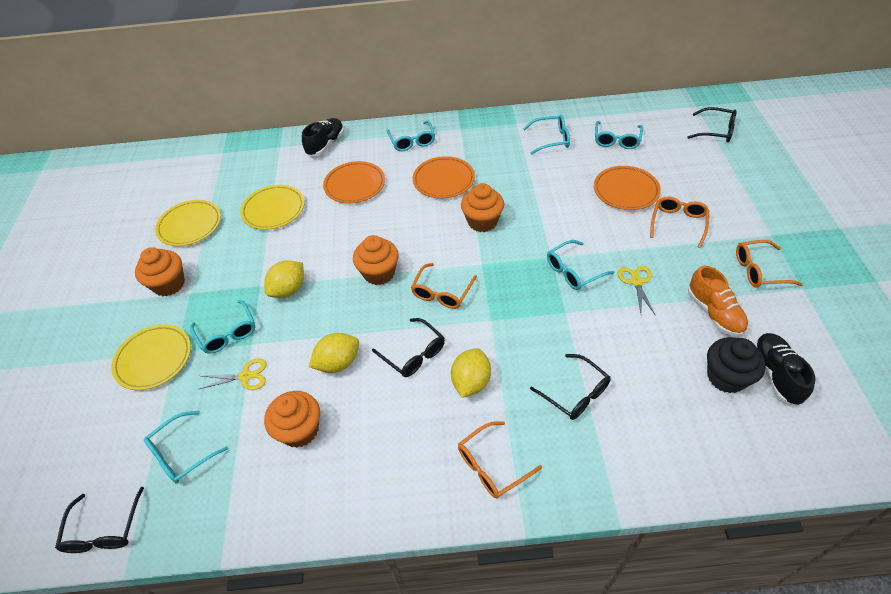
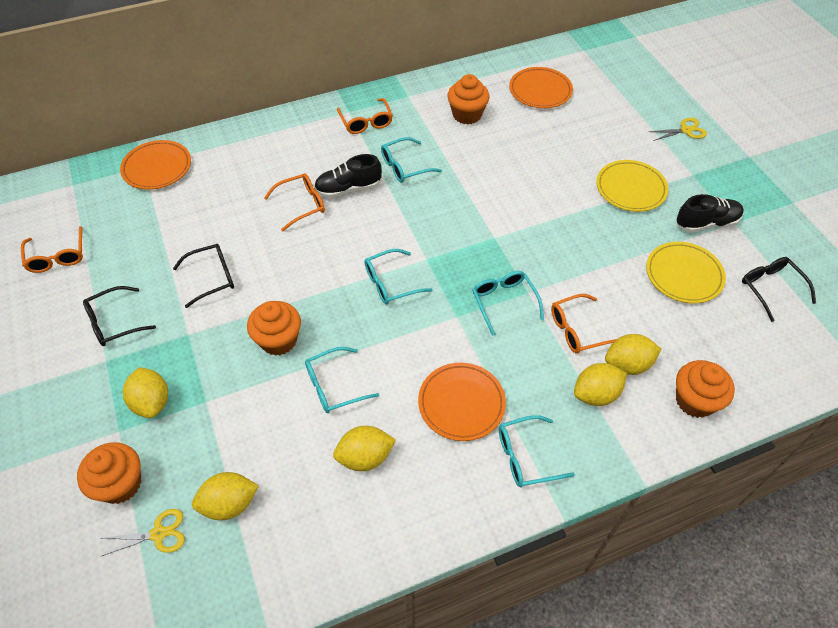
black cupcake: [707,337,766,393] = 1 -> none = 0
black glasses: [55,487,144,553] [372,318,445,377] [530,354,611,420] [687,107,737,142] = 4 -> [83,286,156,346] [173,244,234,308] [742,257,816,322] = 3
orange shoe: [688,266,748,336] = 1 -> none = 0
turquoise glasses: [144,411,228,484] [190,300,255,354] [387,121,435,151] [523,115,570,155] [547,240,614,290] [595,121,643,149] = 6 -> [305,347,379,413] [365,249,432,305] [381,137,442,183] [473,271,544,336] [499,415,575,487] = 5
yellow lemon: [264,260,304,298] [309,333,359,373] [451,348,491,398] = 3 -> [123,367,168,418] [192,472,259,520] [333,426,396,471] [574,363,627,406] [605,334,661,375] = 5
yellow plate: [111,324,191,390] [155,200,221,246] [240,185,305,230] = 3 -> [596,160,668,212] [646,242,726,304] = 2

